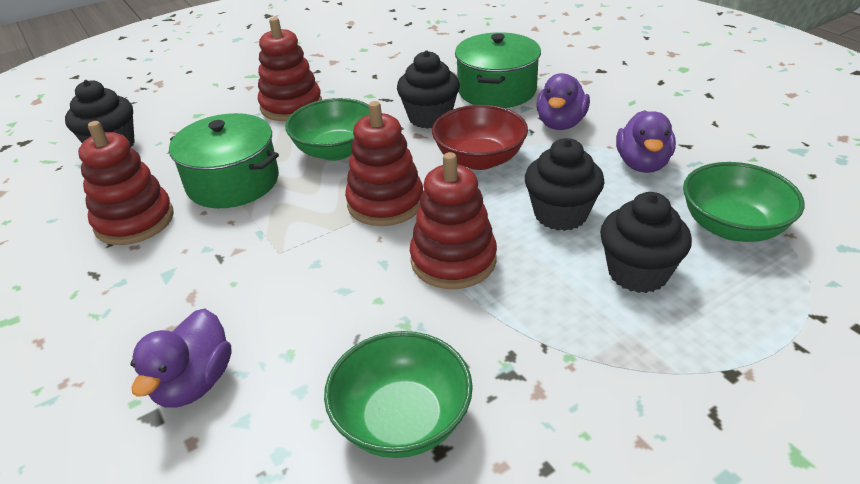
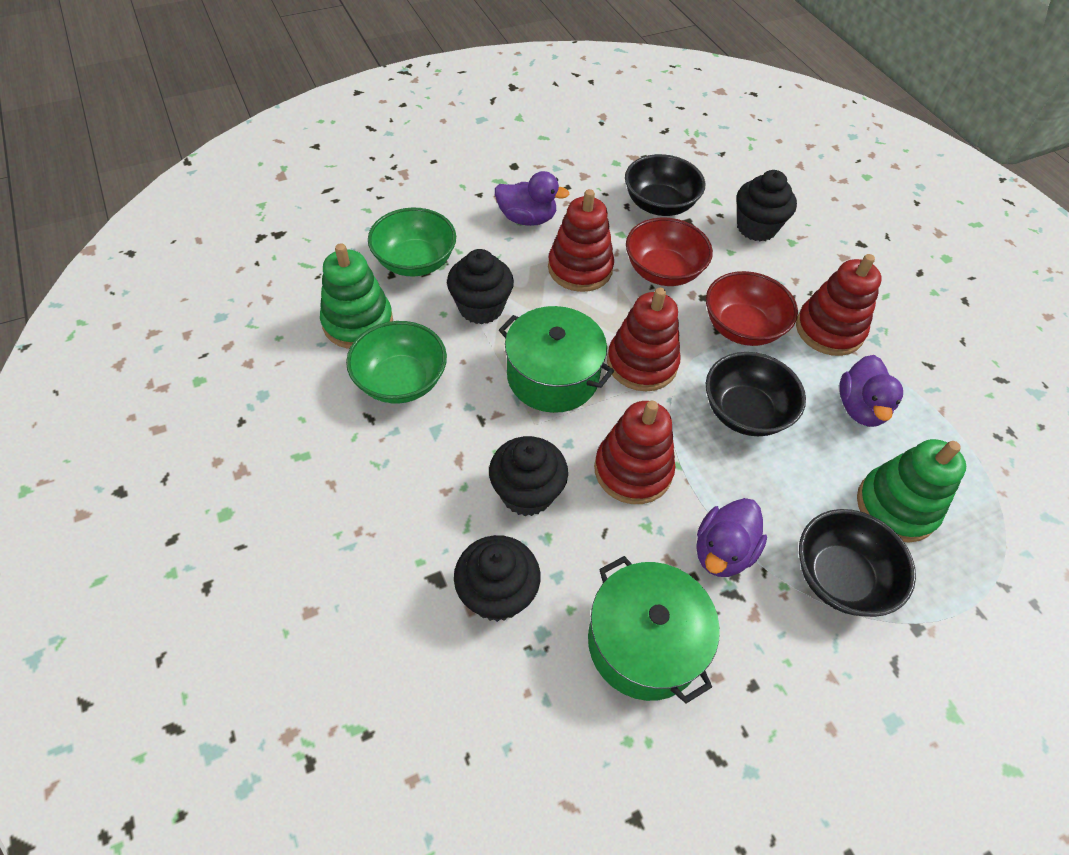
black bowl: none = 0 -> [625,154,705,216] [706,352,806,436] [799,509,916,617] = 3
green bowl: [285,98,369,161] [324,331,473,458] [683,162,804,242] = 3 -> [346,321,447,403] [368,207,456,277] = 2
green stacking toy: none = 0 -> [320,243,393,349] [857,439,966,543] = 2
red bowl: [432,105,528,170] = 1 -> [626,218,713,286] [706,271,798,346] = 2

